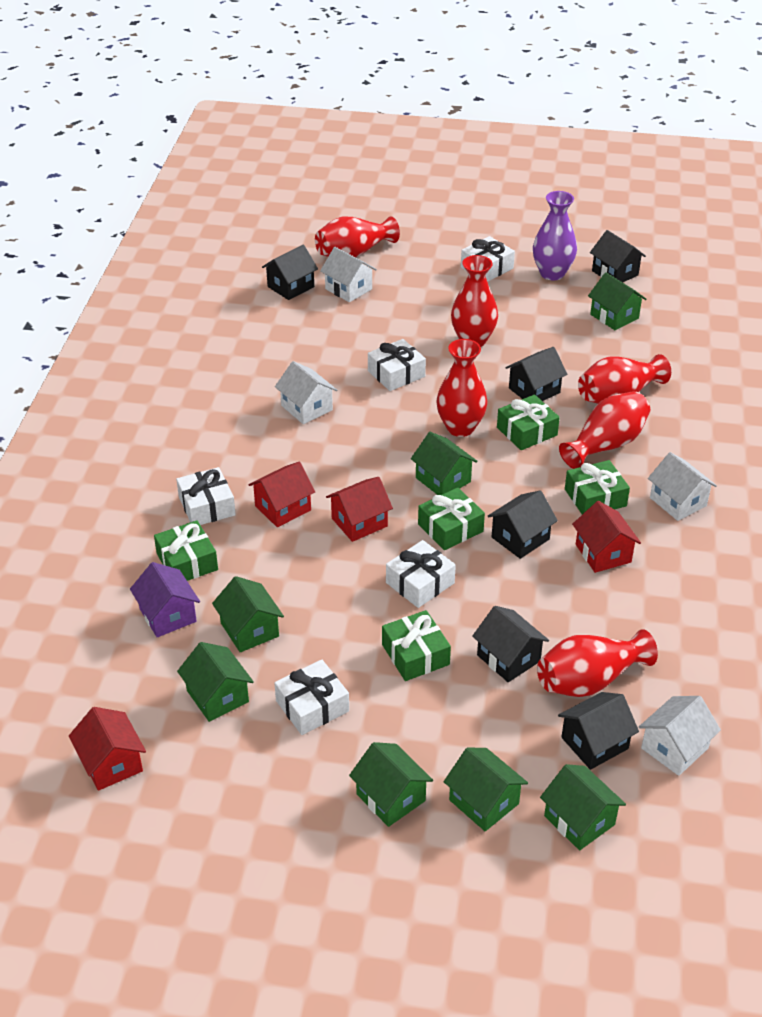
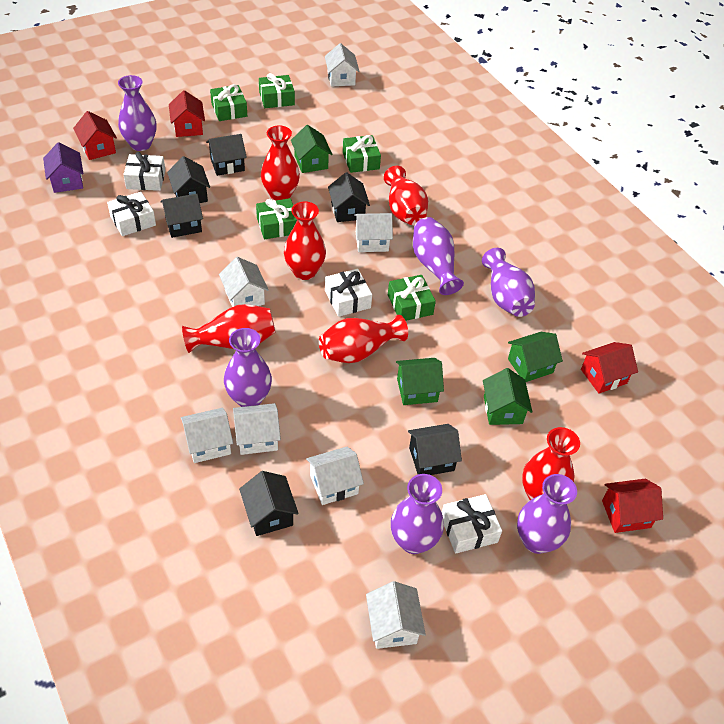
green house: [177,642,254,722] [212,576,284,652] [349,742,433,827] [411,432,478,495] [444,747,528,831] [540,764,626,850] [588,272,646,330] = 7 -> [291,125,332,173] [396,358,444,405] [483,368,532,425] [508,332,563,382] = 4
purple vase: [533,191,577,280] = 1 -> [118,75,157,151] [224,328,272,407] [391,474,444,554] [413,217,464,295] [482,248,535,317] [517,474,577,554] = 6
white gift: [176,467,236,525] [274,660,349,735] [368,339,426,391] [386,540,456,608] [461,236,515,282] = 5 -> [107,192,156,236] [123,152,166,191] [325,269,372,317] [442,494,502,554] = 4
white house: [275,361,337,424] [320,247,377,302] [639,696,721,776] [648,452,717,521] = 4 -> [181,408,233,463] [219,257,269,307] [233,403,281,455] [306,447,364,505] [325,43,359,86] [354,213,393,252] [366,581,426,649] = 7

